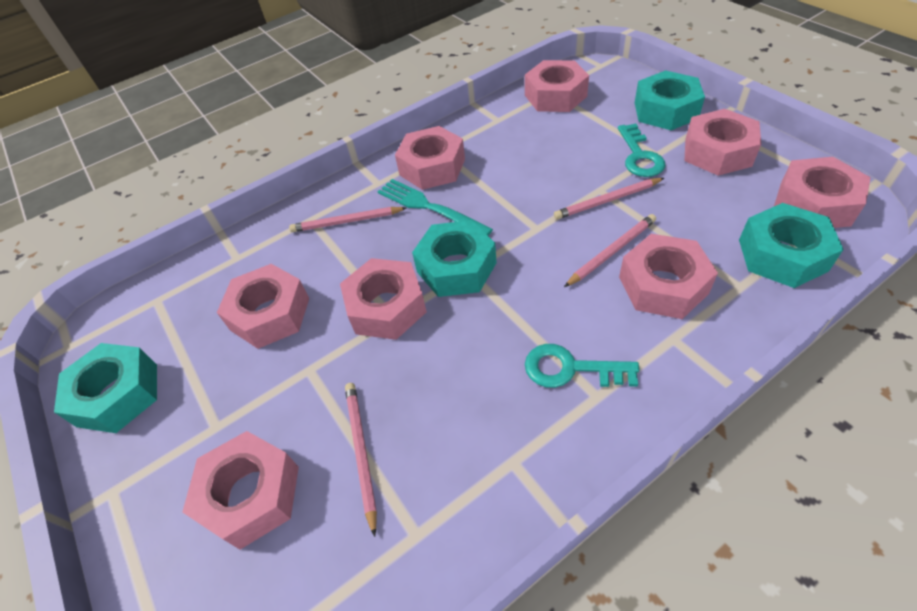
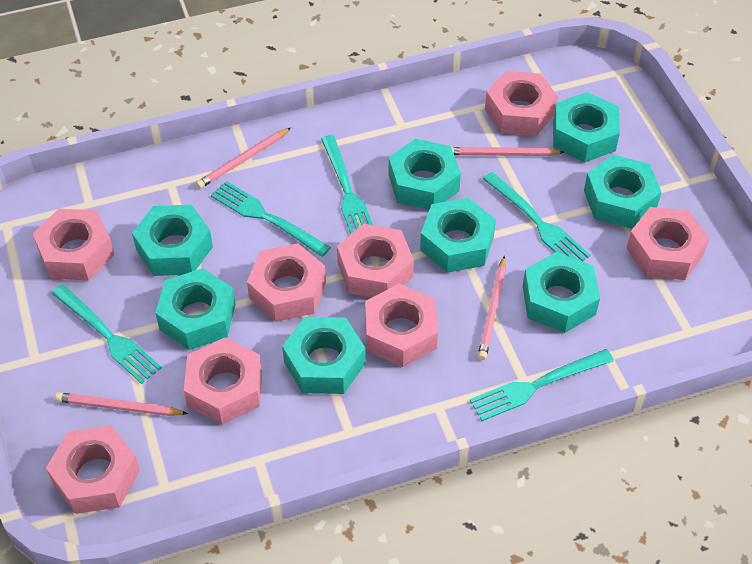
turquoise fork: [377,179,493,236] = 1 -> [51,284,162,384] [211,181,331,257] [321,135,373,234] [470,349,614,421] [483,172,590,262] = 5
turquoise key: [525,344,639,388] [618,124,665,177] = 2 -> none = 0
turquoise nut: [54,343,157,433] [412,220,497,297] [635,70,705,130] [739,203,844,288] = 4 -> [132,205,213,276] [155,268,235,350] [282,317,366,394] [389,138,461,210] [420,198,496,273] [523,252,600,333] [553,92,620,163] [584,155,661,228] = 8

